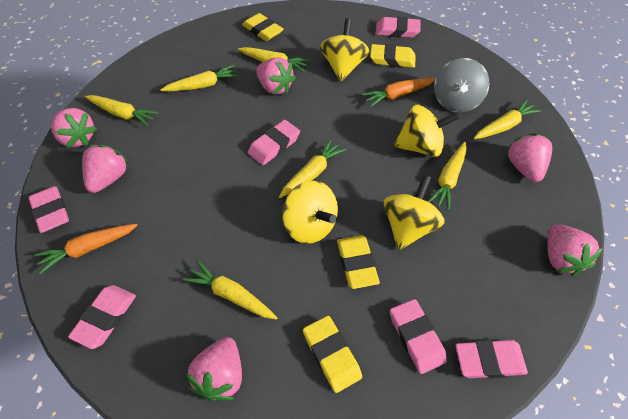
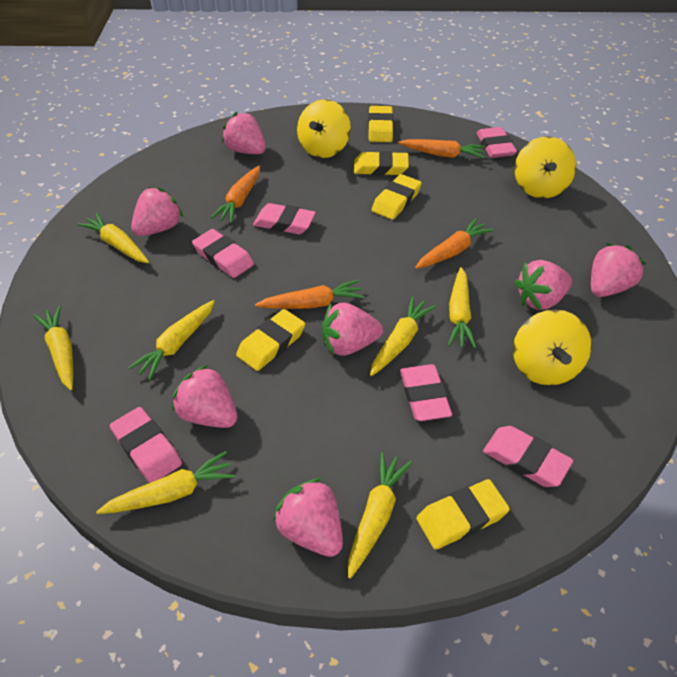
grey spinning top: [434,58,489,113] = 1 -> none = 0
orange carrot: [35,224,138,274] [362,78,436,107] = 2 -> [211,165,260,223] [255,280,365,309] [398,139,485,159] [415,218,494,269] = 4
pink strawberry: [51,108,97,148] [82,144,129,193] [186,337,242,401] [256,57,296,95] [507,133,552,182] [547,224,603,276] = 6 -> [131,187,183,236] [172,365,238,428] [222,112,266,154] [273,478,343,557] [322,303,383,356] [515,260,572,310] [591,243,646,297] = 7
yellow eraser: [242,13,284,41] [303,316,362,393] [337,235,380,289] [370,44,416,68] = 4 -> [236,309,305,371] [354,151,409,176] [368,106,394,142] [372,174,422,220] [416,479,510,550] = 5
yellow spinning top: [282,180,338,244] [320,18,370,82] [383,175,445,250] [394,105,460,157] = 4 -> [297,99,351,158] [513,309,591,385] [515,136,576,198] = 3

